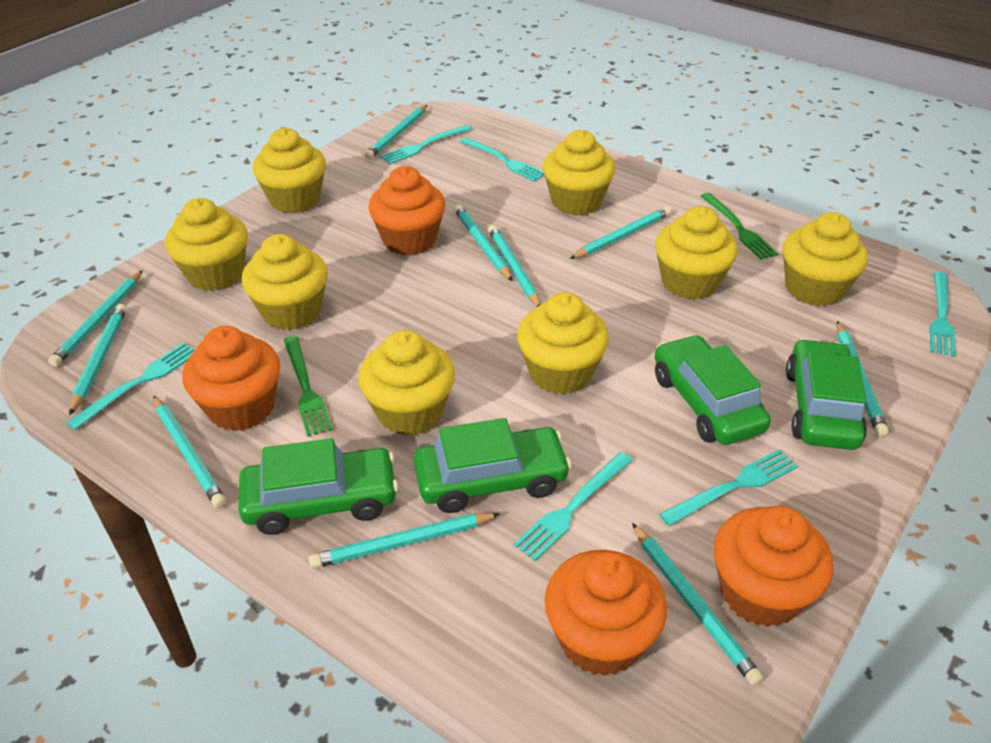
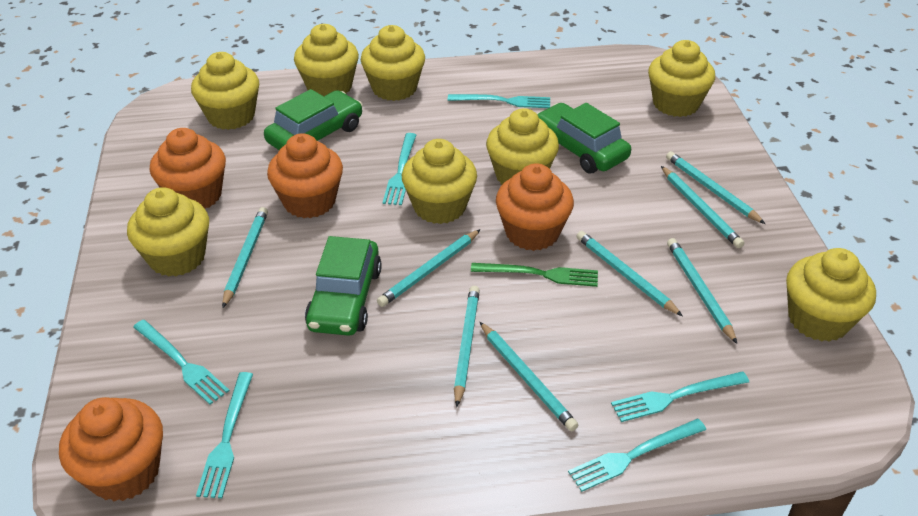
green car: [239,438,398,535] [414,418,572,513] [655,334,771,445] [786,339,867,450] = 4 -> [264,89,363,150] [305,236,382,336] [536,103,631,173] = 3
green fork: [284,336,332,437] [701,193,778,260] = 2 -> [471,263,598,287] = 1
turquoise pencil: [48,270,143,367] [69,304,127,415] [154,396,226,508] [309,513,500,569] [365,105,427,159] [454,205,513,281] [488,225,541,307] [570,206,671,259] [632,523,763,686] [837,321,888,437] = 10 -> [222,207,268,308] [377,229,481,307] [454,286,480,407] [480,322,578,431] [576,231,683,316] [661,166,744,248] [666,151,765,224] [667,238,737,344] = 8

